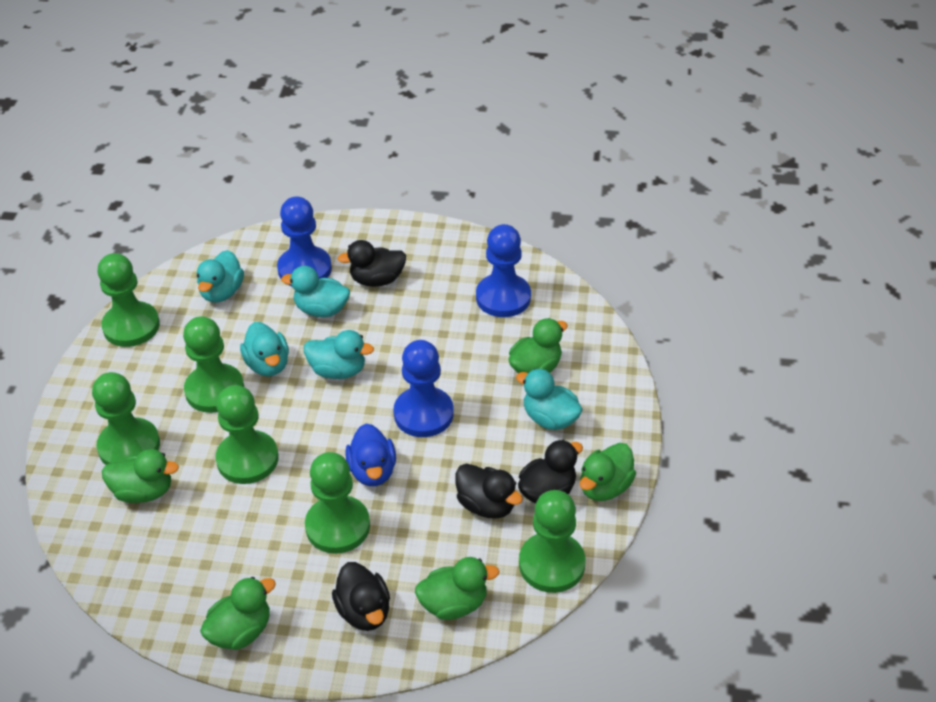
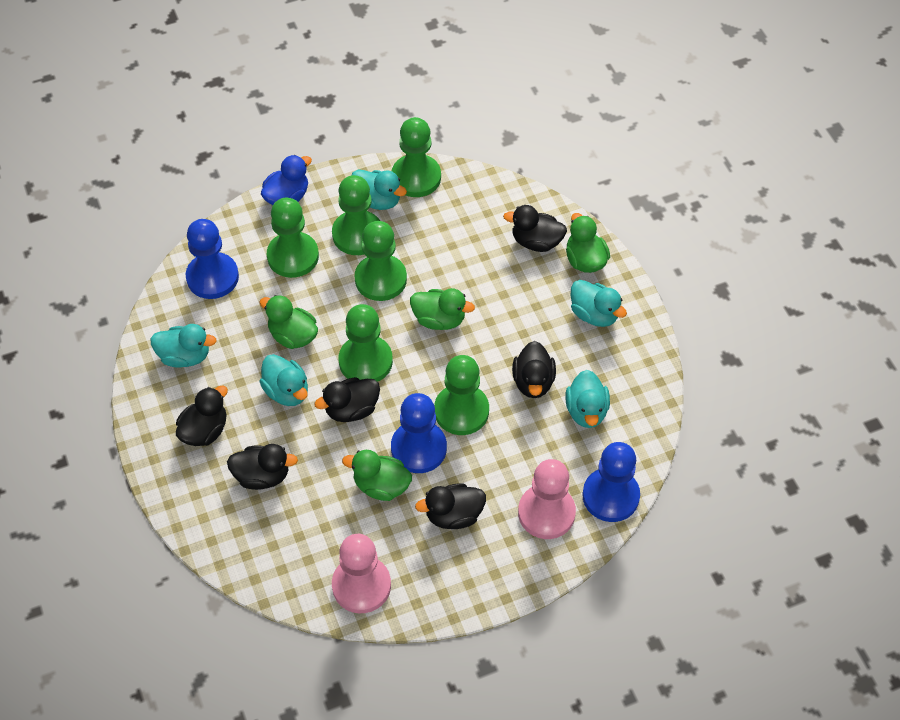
black duck: [332,562,390,631] [337,240,406,287] [455,464,523,519] [518,440,583,504] = 4 -> [176,385,228,446] [227,444,298,490] [314,377,380,422] [415,483,486,529] [503,205,567,252] [512,341,556,398] = 6
green duck: [102,449,179,503] [200,577,276,650] [415,557,500,620] [509,318,568,373] [580,443,636,501] = 5 -> [259,295,318,349] [342,450,412,501] [410,288,475,330] [566,213,610,273] = 4
pink pawn: none = 0 -> [332,534,391,613] [518,459,576,539] = 2

